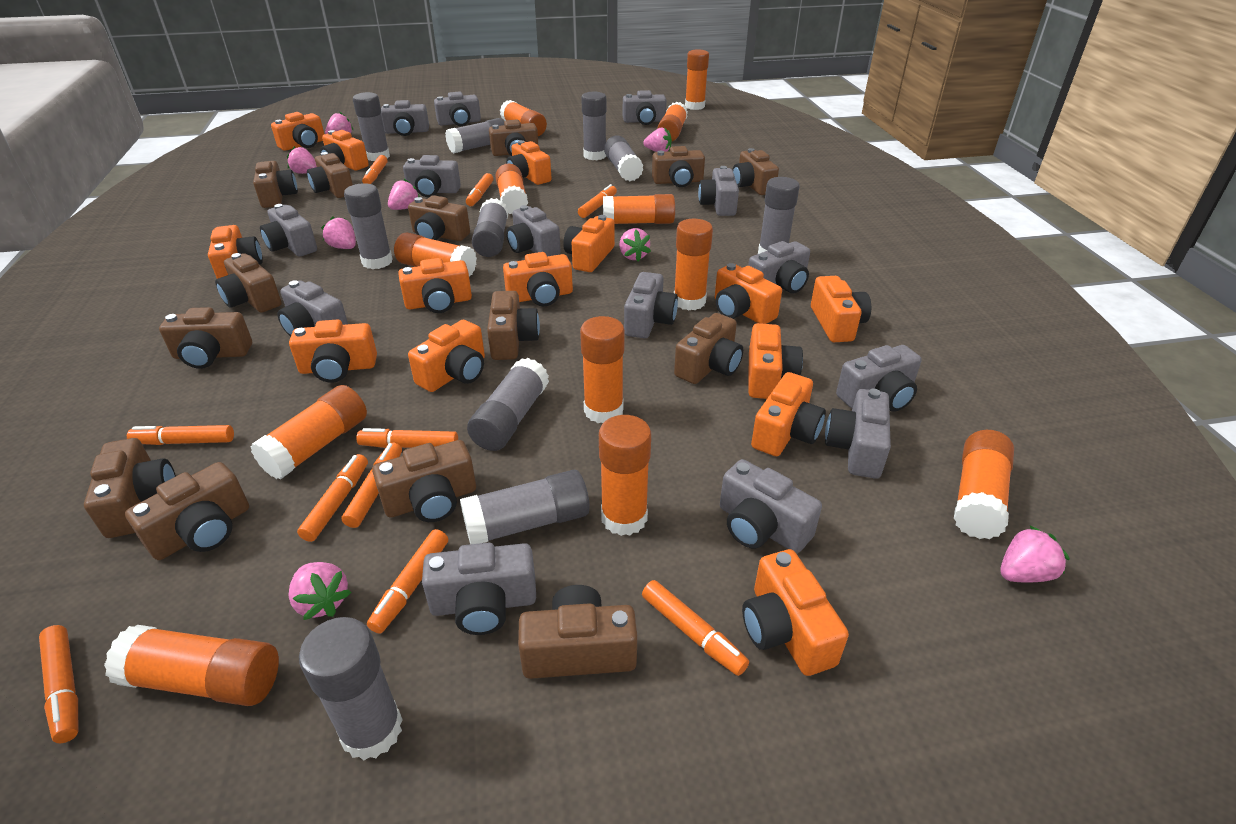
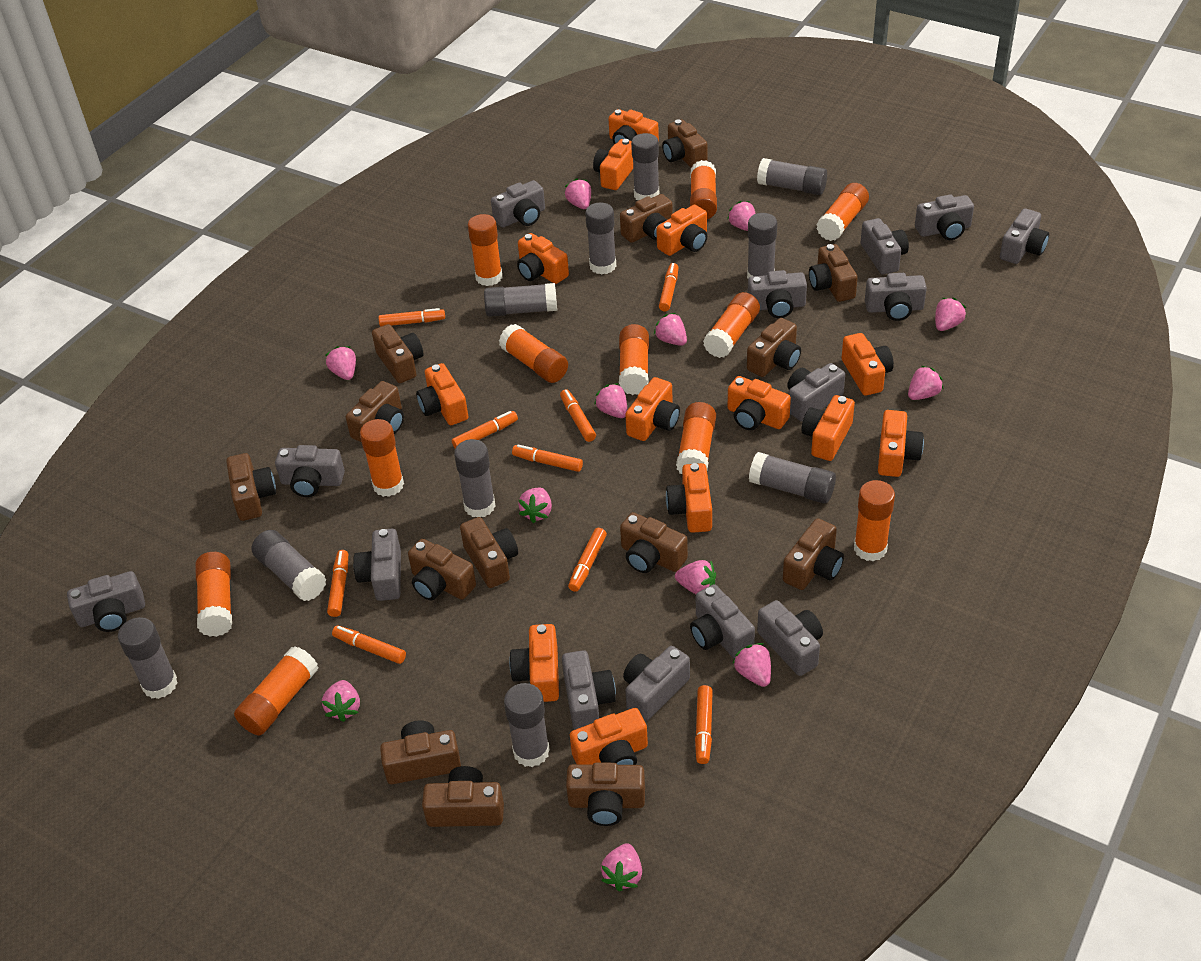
orange camera: [208,225,263,279] [271,112,324,151] [289,319,377,383] [320,130,369,171] [398,258,472,313] [408,320,485,392] [503,252,573,306] [506,140,552,185] [563,215,615,272] [715,263,782,324] [742,549,849,676] [748,323,803,399] [751,372,826,456] [811,276,871,342] = 14 -> [416,363,468,425] [509,624,559,702] [517,233,569,284] [570,708,648,765] [593,139,633,190] [608,109,659,144] [625,377,680,441] [656,205,707,256] [666,463,712,533] [728,376,791,430] [802,395,855,461] [842,333,894,396] [878,410,924,477] = 13
orange glue stick: [104,625,279,706] [250,385,367,480] [394,232,477,277] [496,164,528,214] [500,100,547,136] [580,316,625,423] [599,415,651,536] [603,194,675,224] [657,102,688,141] [674,219,713,310] [685,49,709,110] [954,430,1014,539] = 12 -> [195,552,232,637] [234,646,319,736] [360,419,404,497] [468,214,502,286] [499,324,568,383] [619,324,649,395] [676,402,716,474] [690,160,717,219] [703,292,760,358] [816,183,869,241] [854,480,895,561] = 11
orange marker: [39,625,78,743] [127,425,234,445] [297,454,368,542] [342,443,402,528] [356,428,458,448] [362,155,388,184] [367,529,448,634] [466,173,493,206] [578,184,617,218] [642,580,749,676] = 10 -> [327,550,348,617] [332,625,406,664] [379,308,445,326] [452,411,518,449] [512,445,583,472] [560,389,596,442] [568,528,607,592] [659,263,678,312] [695,685,713,764] = 9
pink strawberry: [287,146,317,174] [289,562,351,620] [321,216,356,249] [325,112,353,134] [388,179,420,210] [619,228,651,262] [643,127,672,152] [1000,525,1070,583] = 8 -> [322,680,360,722] [325,346,356,380] [518,488,552,523] [565,178,591,209] [594,383,627,418] [601,843,642,892] [654,313,687,346] [675,560,716,594] [727,201,756,231] [732,643,771,687] [908,366,944,400] [935,298,966,331] = 12

